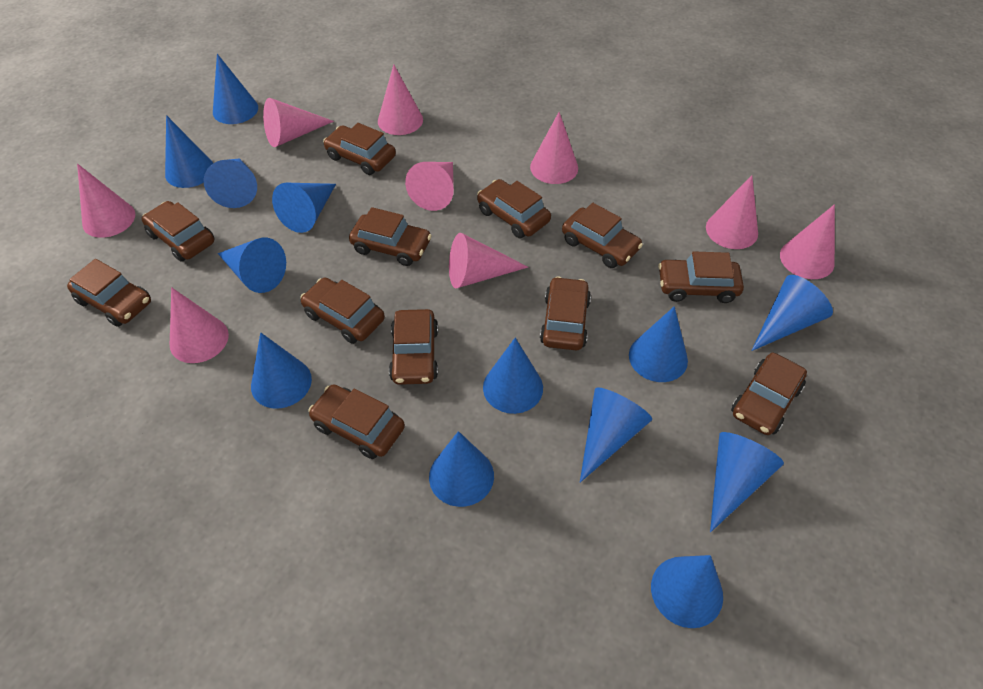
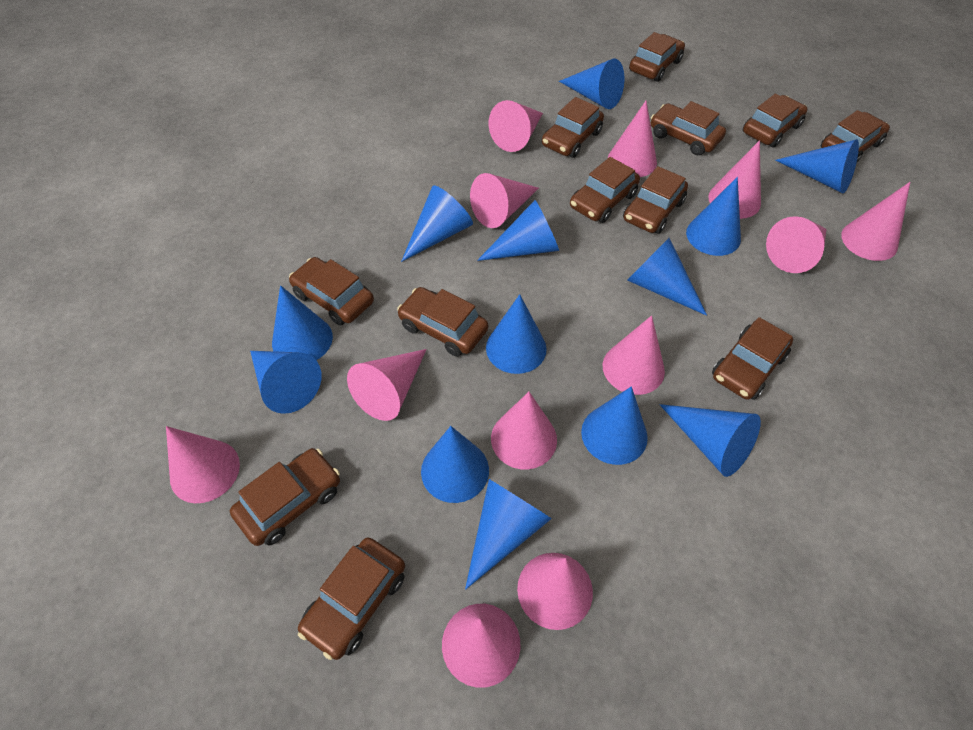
pink cone: [77,164,135,238] [170,287,229,363] [263,98,334,147] [378,64,423,135] [405,162,454,211] [449,233,528,288] [530,112,578,184] [706,175,758,249] [780,204,835,279] = 9 -> [166,426,240,503] [347,349,427,421] [442,604,521,688] [470,173,539,228] [489,100,543,152] [491,392,557,469] [517,553,593,630] [603,315,665,395] [608,101,657,177] [708,140,761,219] [766,216,826,273] [841,182,910,261] = 12

